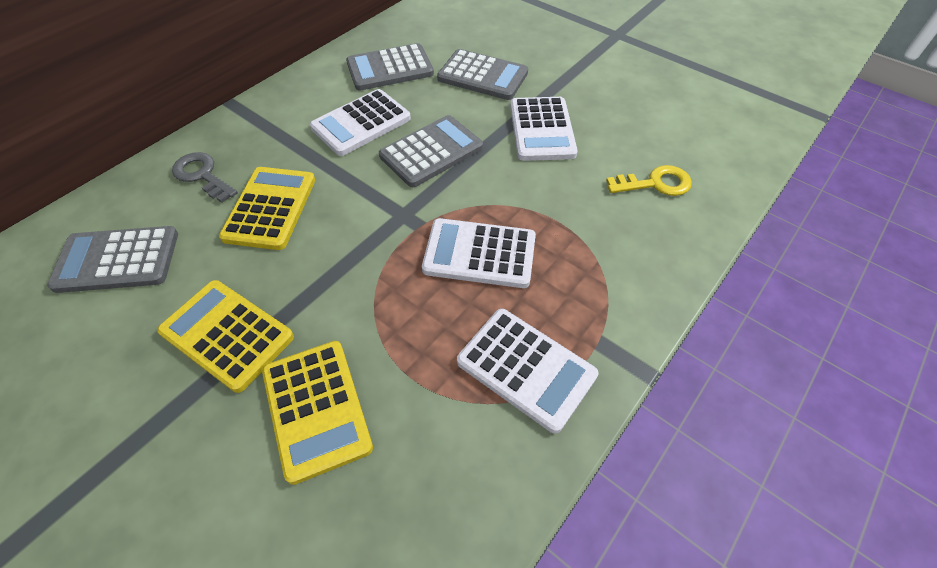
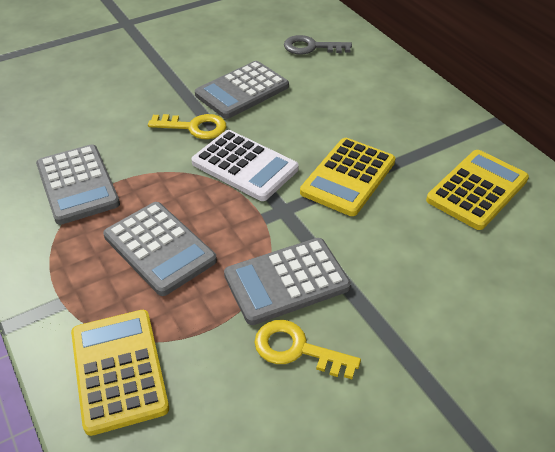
white calculator: [310,89,411,156] [422,218,536,288] [457,309,599,434] [510,97,578,161] = 4 -> [191,130,299,201] = 1
yellow key: [606,165,692,196] = 1 -> [148,114,226,139] [255,320,361,379] = 2

